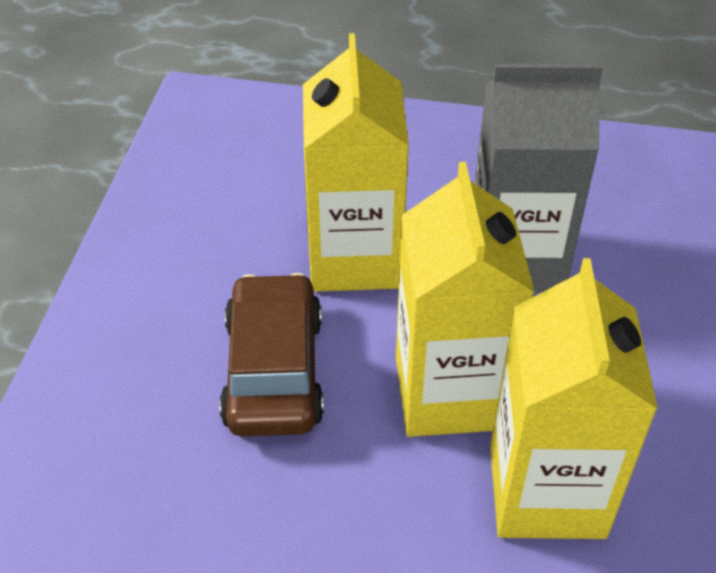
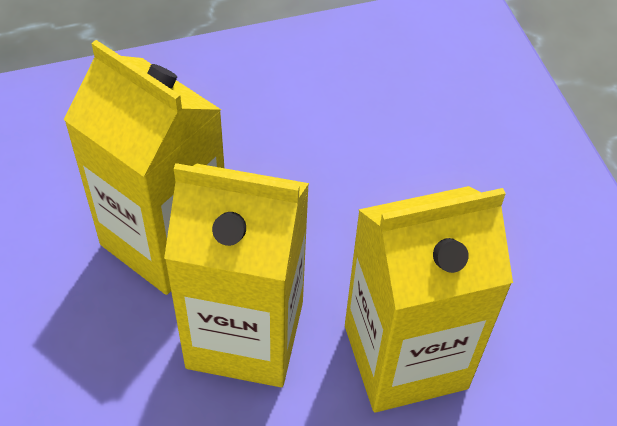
brown car: [219,273,324,437] = 1 -> none = 0
grey carton: [475,64,603,292] = 1 -> none = 0

